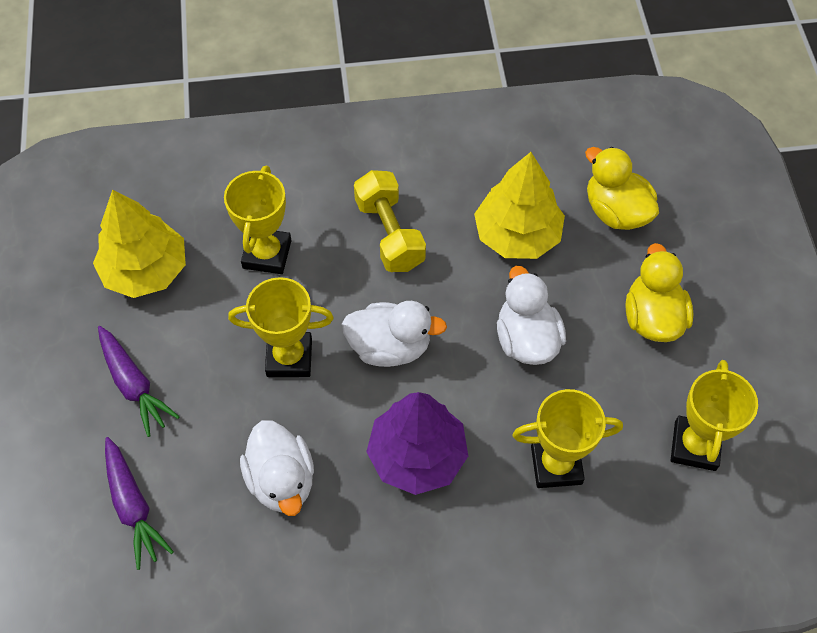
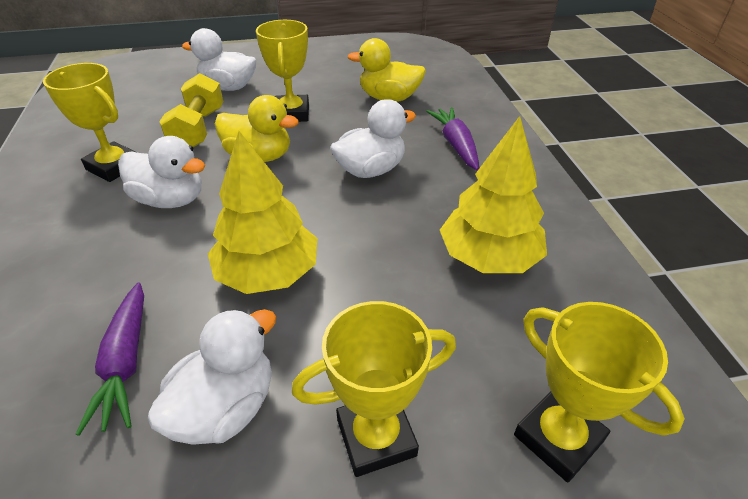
purple tree: [366,392,468,495] = 1 -> none = 0
white duck: [240,420,314,516] [342,301,447,367] [497,266,566,365] = 3 -> [118,136,205,208] [148,309,276,445] [182,28,256,91] [330,99,416,178] = 4

